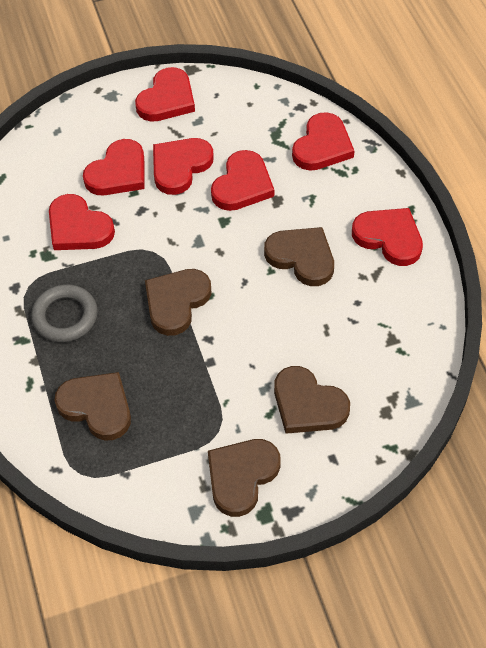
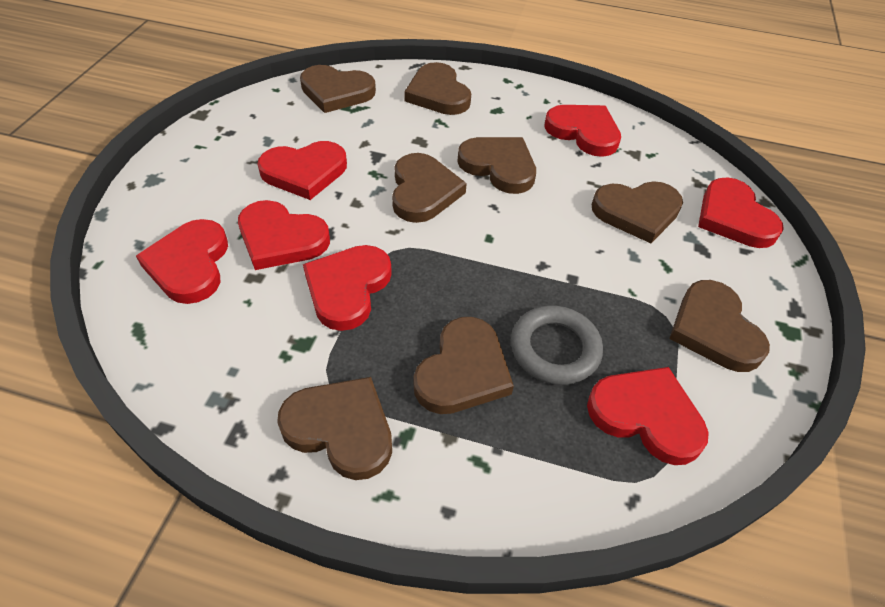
brown heart: [54,372,131,441] [145,269,212,336] [208,439,281,517] [264,227,334,286] [274,366,350,434] = 5 -> [277,377,392,480] [300,65,376,113] [392,153,467,223] [404,62,471,115] [414,317,514,414] [457,137,536,194] [591,181,683,243] [669,280,770,372] = 8

